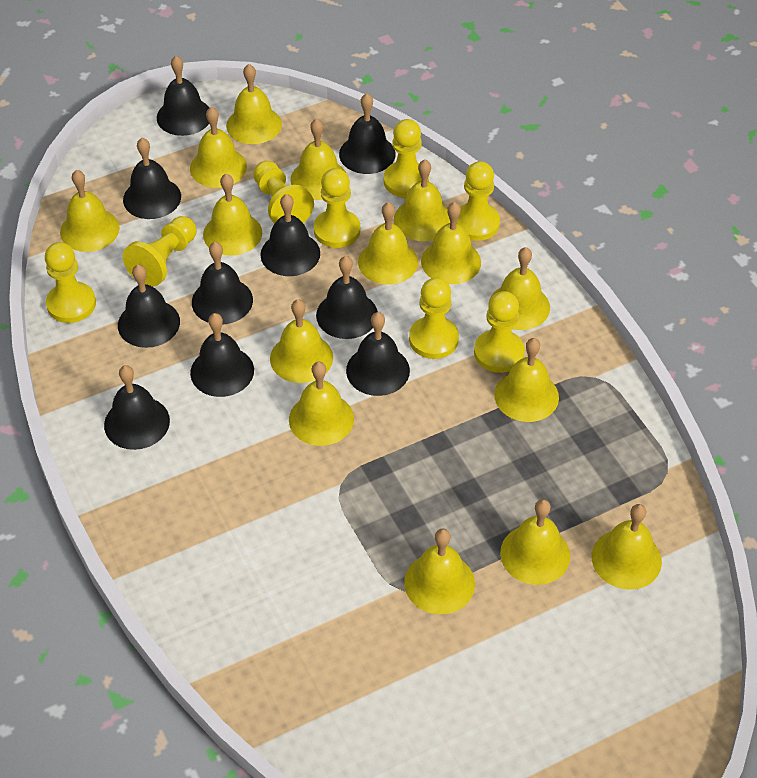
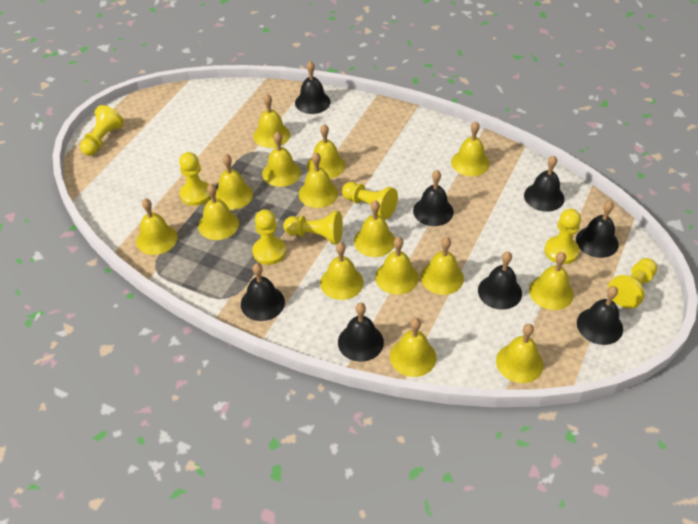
black bell: [104,365,170,450] [118,265,180,348] [123,138,181,219] [157,56,209,136] [190,313,254,397] [192,242,253,324] [260,194,320,276] [316,256,378,339] [339,93,396,174] [346,312,410,396] = 10 -> [241,263,285,321] [295,61,331,114] [338,303,384,362] [413,170,454,226] [478,252,522,310] [524,156,564,212] [576,201,619,258] [577,286,623,345] = 8
yellow pawn: [45,242,96,323] [123,216,196,287] [253,161,314,224] [313,168,360,248] [384,119,429,198] [409,278,459,359] [457,161,500,241] [474,291,524,373] = 8 -> [80,105,124,156] [179,152,211,206] [252,209,286,265] [283,211,343,244] [342,182,398,219] [545,209,581,264] [608,258,657,309] = 7

